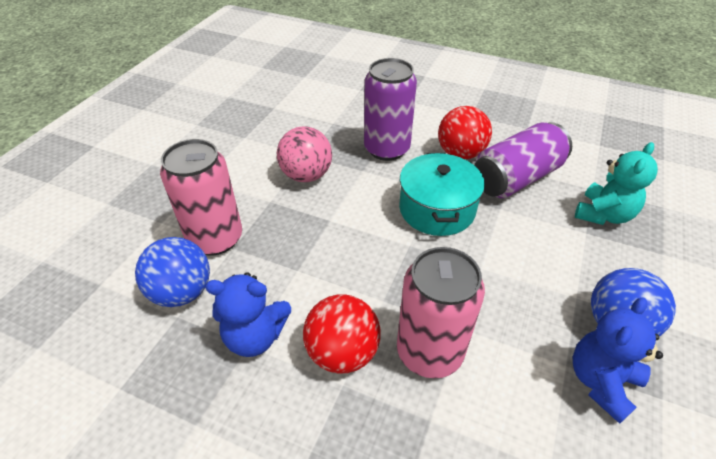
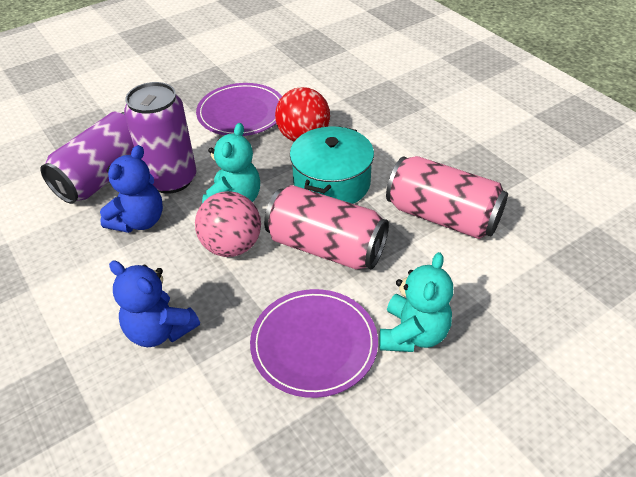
blue ball: [135,237,210,307] [591,268,676,337] = 2 -> none = 0
purple plate: none = 0 -> [196,83,282,136] [250,289,378,398] = 2
red ball: [303,294,381,374] [438,106,492,159] = 2 -> [275,87,330,142] = 1
turquoise teddy bear: [575,142,658,225] = 1 -> [202,123,260,203] [379,252,453,352] = 2

